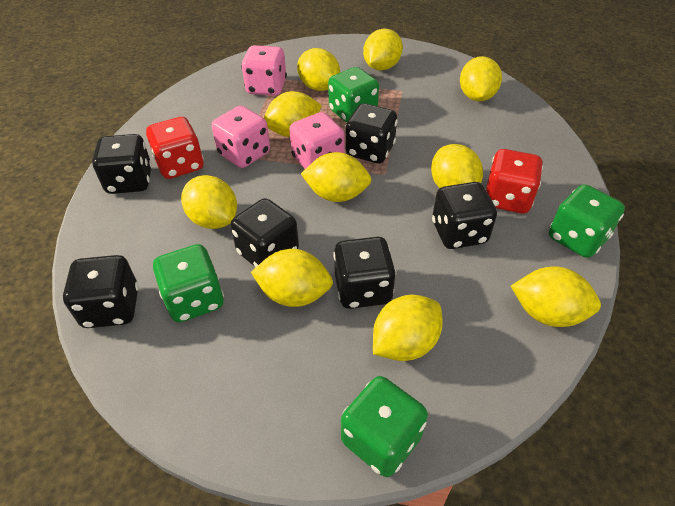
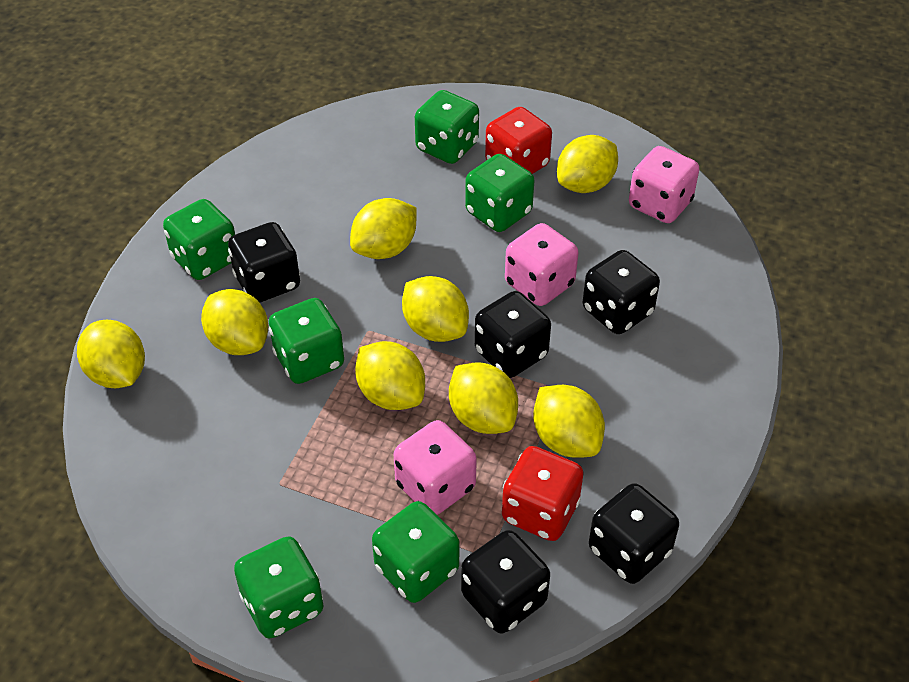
black dice: [63,255,139,328] [92,134,152,194] [230,198,299,267] [333,237,396,309] [345,103,398,163] [432,182,497,249] = 6 -> [228,222,300,303] [461,530,550,633] [475,291,551,378] [583,250,660,334] [589,483,679,584] = 5
green dice: [153,244,224,322] [328,67,379,123] [341,376,428,477] [549,184,625,258] = 4 -> [163,199,235,280] [234,536,323,639] [269,298,344,384] [372,501,459,603] [415,90,479,164] [465,154,534,232] = 6
yellow lemon: [181,175,237,229] [251,249,333,307] [264,91,322,137] [297,48,340,91] [301,152,372,202] [363,28,403,71] [373,295,443,361] [431,144,483,188] [460,56,502,101] [511,267,601,327] = 10 -> [77,320,145,388] [201,289,268,355] [350,198,417,259] [355,341,425,410] [402,276,469,342] [449,362,518,434] [533,385,605,458] [557,135,618,193] = 8

